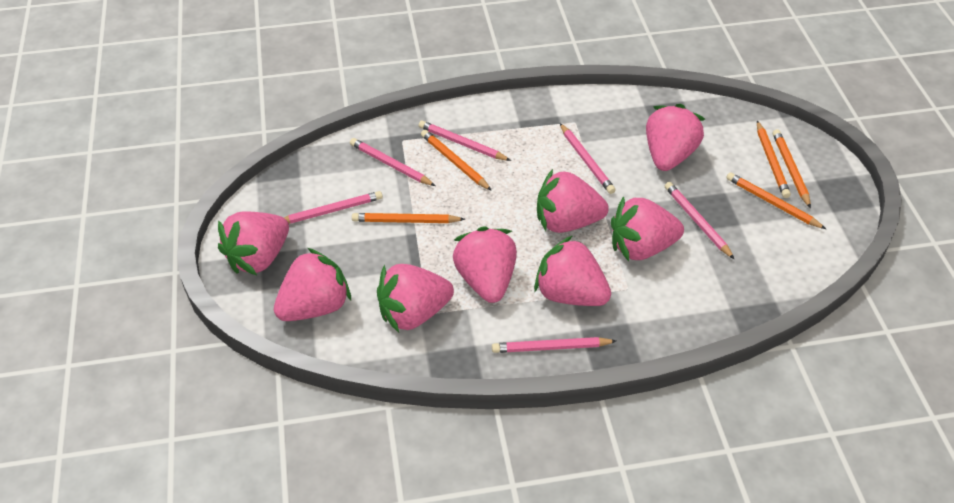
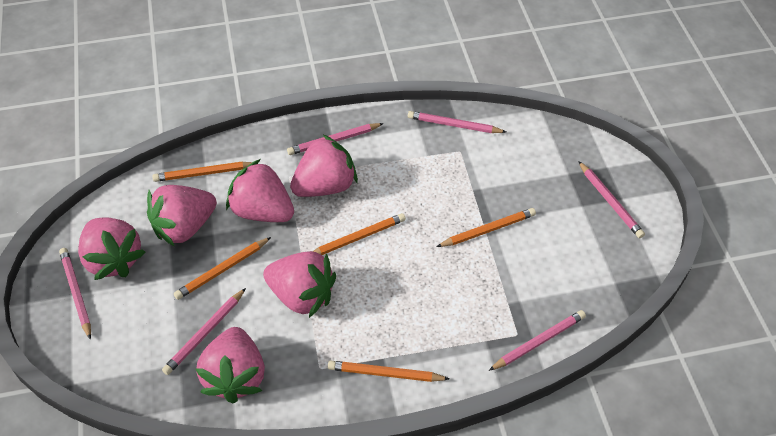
pink strawberry: [218,211,289,275] [274,248,351,321] [377,264,454,333] [453,227,517,303] [534,236,611,306] [537,169,609,233] [611,196,684,261] [646,104,705,171] = 8 -> [78,217,146,280] [147,185,217,247] [195,327,265,404] [226,159,294,222] [263,251,336,318] [290,134,358,197] = 6

